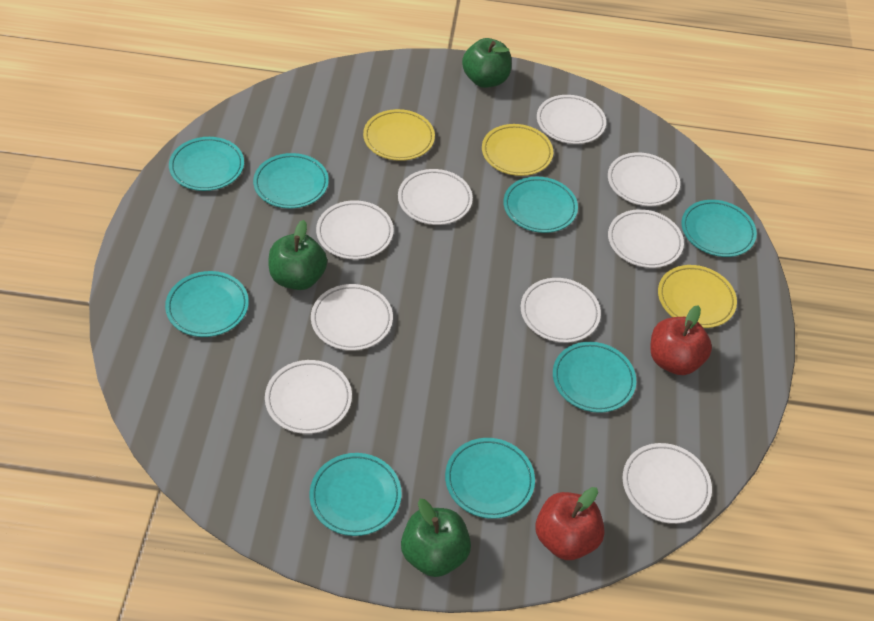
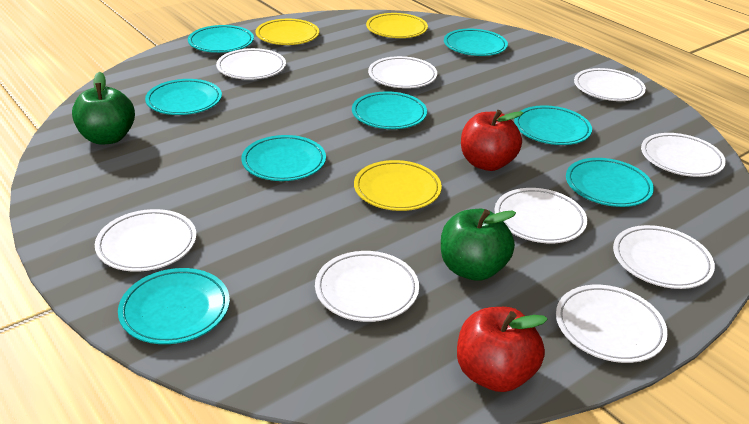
green apple: [269,220,327,290] [401,499,471,577] [462,38,512,88] = 3 -> [72,71,135,144] [441,209,516,281] = 2

